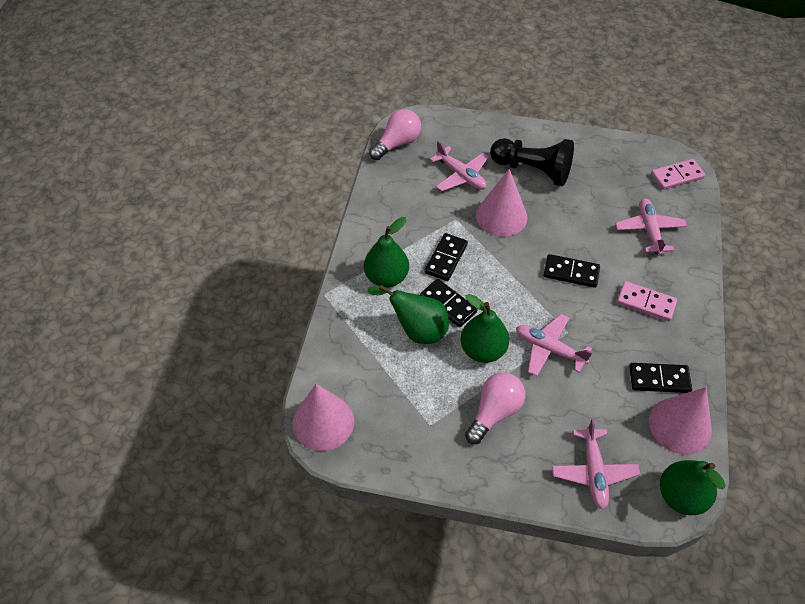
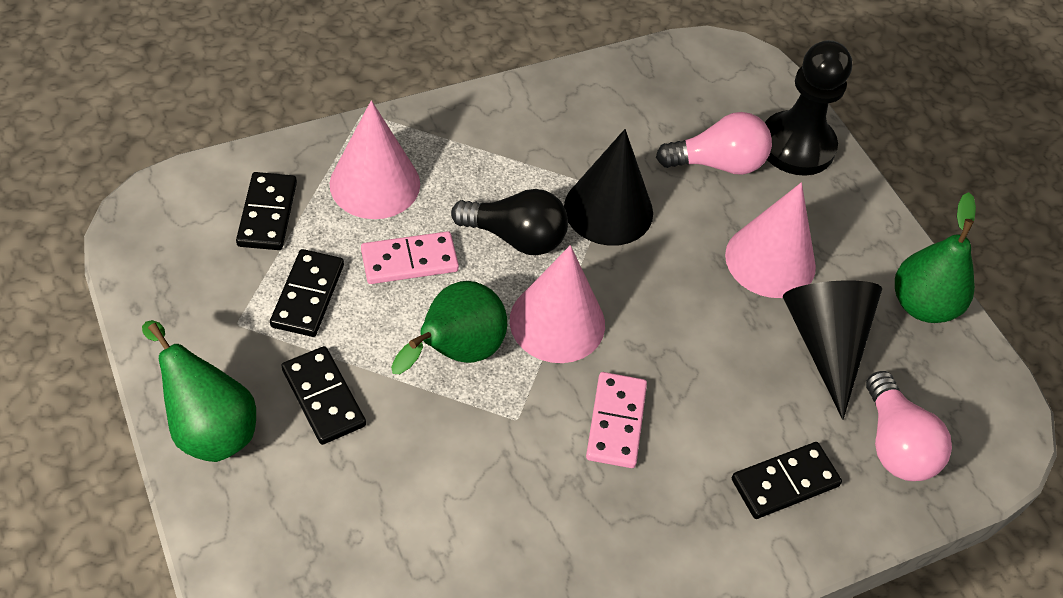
black cone: none = 0 -> [564,129,653,246] [783,280,882,420] = 2
black light bulb: none = 0 -> [451,189,568,255] = 1
green pear: [364,217,409,288] [368,285,449,344] [460,294,509,363] [660,460,726,515] = 4 -> [142,320,256,462] [391,281,507,374] [895,192,976,323] = 3
pink plane: [430,141,489,191] [516,314,593,376] [552,419,640,510] [615,198,687,255] = 4 -> none = 0

